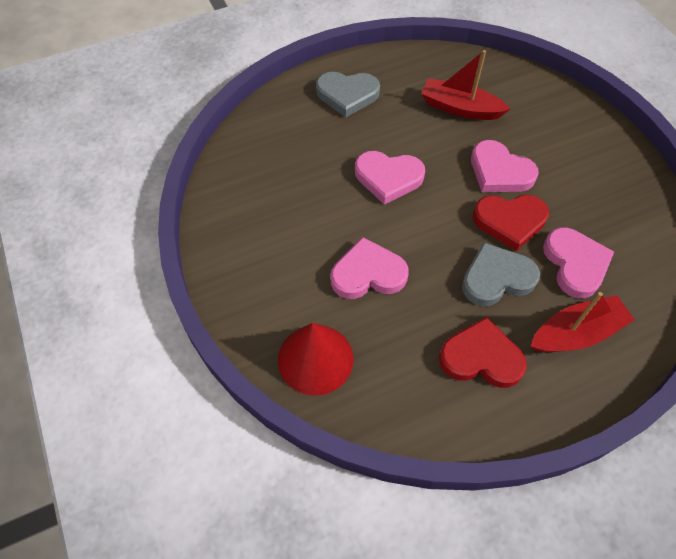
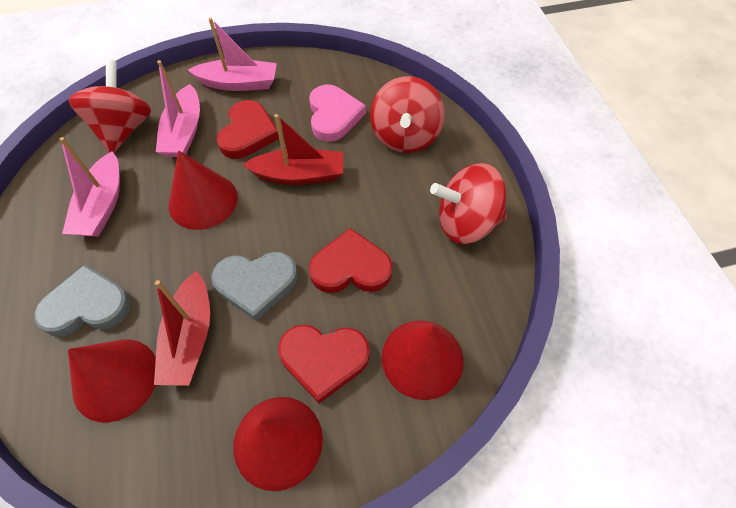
pink boat: none = 0 -> [59,137,120,237] [156,60,200,157] [188,17,277,91] = 3
pink heart: [331,237,409,299] [355,151,425,205] [471,140,539,192] [543,227,614,298] = 4 -> [309,84,366,142] = 1
red cone: [278,323,354,396] = 1 -> [68,340,156,423] [169,151,238,230] [234,397,323,491] [382,320,463,400] = 4
red heart: [439,317,527,388] [473,195,549,251] = 2 -> [216,100,279,159] [278,325,370,403] [309,228,393,293] = 3
red spinning top: none = 0 -> [69,60,151,153] [370,76,445,153] [430,163,507,244] = 3

